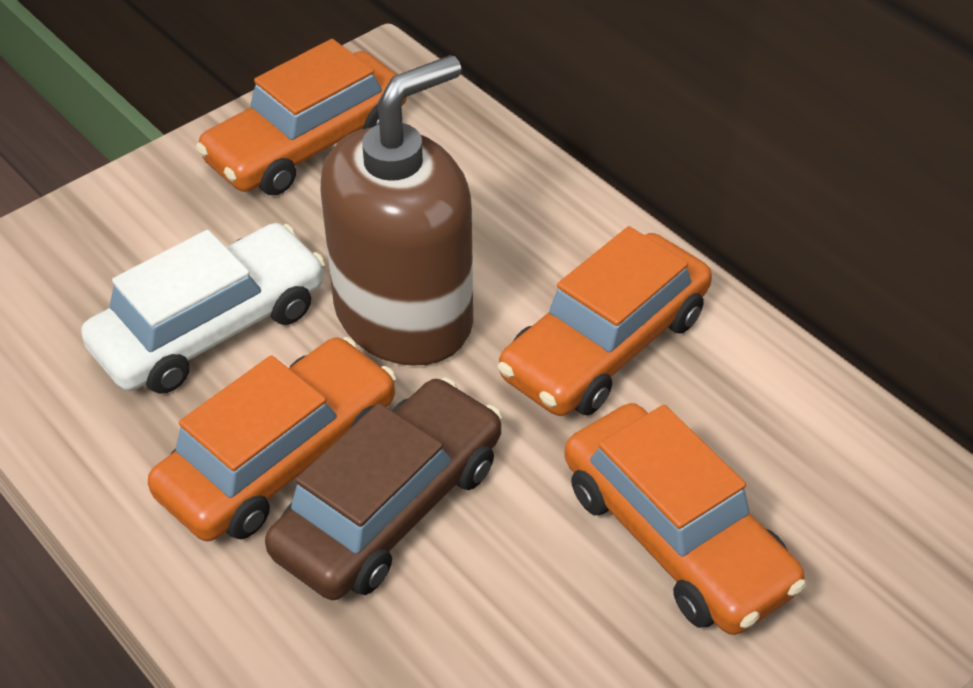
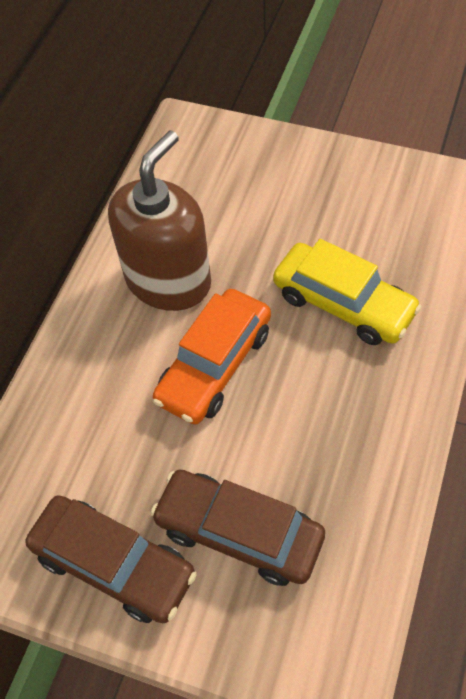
brown car: [265,377,502,600] = 1 -> [25,495,197,623] [151,469,325,586] = 2
orange car: [148,337,396,541] [196,39,407,195] [498,226,712,416] [564,403,806,635] = 4 -> [153,289,271,425] = 1
white car: [81,223,325,394] = 1 -> none = 0
yellow car: none = 0 -> [273,239,422,345] = 1

